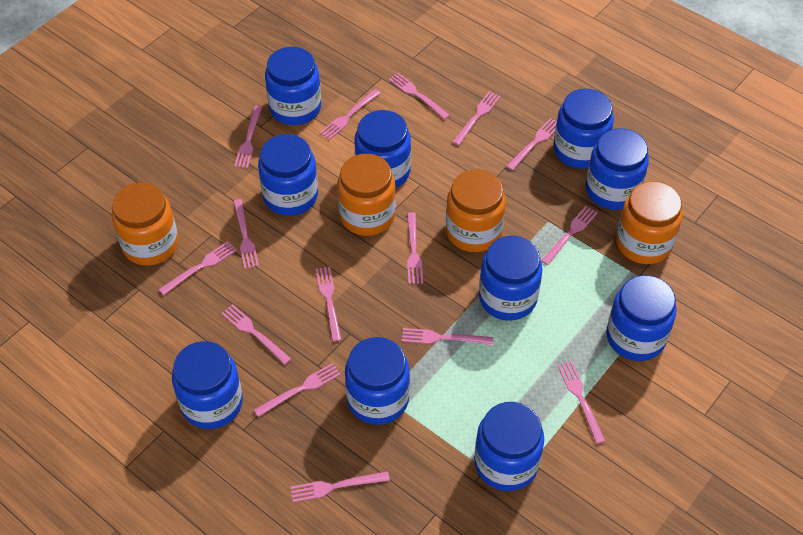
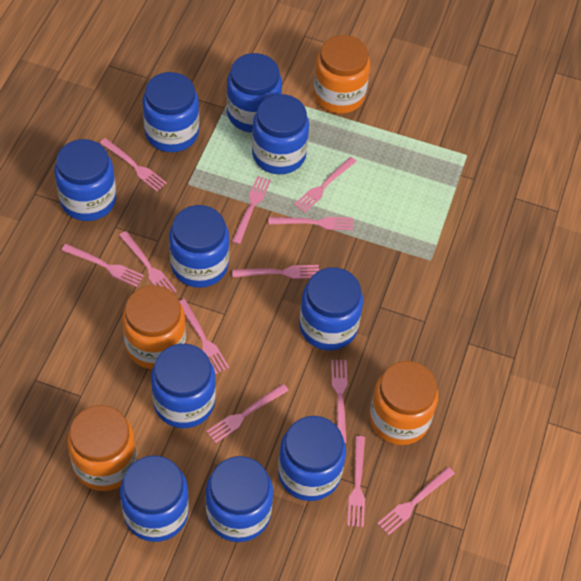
pink fork: [159,241,237,295] [221,304,291,365] [233,199,259,269] [234,106,262,168] [254,363,341,417] [291,471,390,502] [316,267,342,342] [320,89,380,140] [389,73,450,120] [402,328,493,345] [407,212,423,284] [452,91,501,145] [506,118,556,171] [541,206,598,265] [557,361,605,444] = 15 -> [62,244,144,287] [100,138,167,191] [119,231,177,292] [179,299,229,374] [206,384,289,443] [232,176,271,244] [232,265,319,279] [269,217,354,230] [294,157,357,213] [331,360,348,443] [347,436,365,527] [377,467,455,536] = 12

